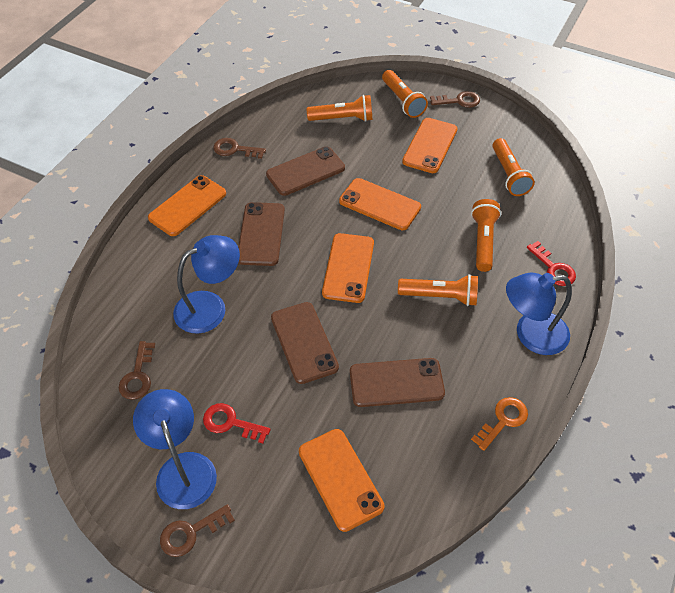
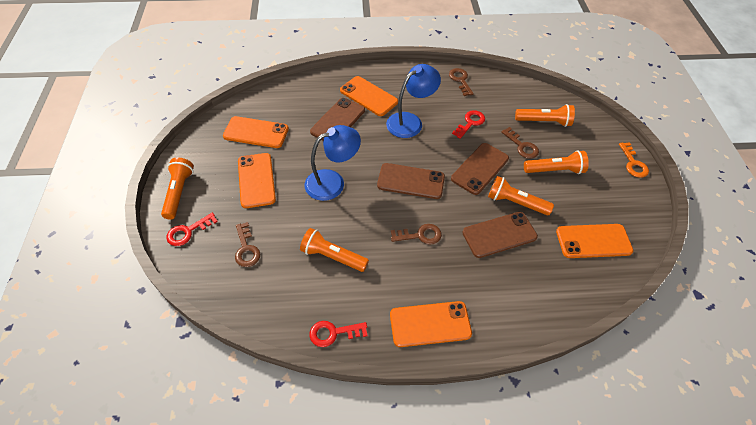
blue lamp: [133,389,217,509] [173,235,240,333] [506,272,572,355] = 3 -> [305,125,361,201] [386,64,441,138] = 2
red key: [203,403,270,444] [527,241,576,286] = 2 -> [167,213,218,246] [309,321,368,347] [452,110,485,139] = 3

